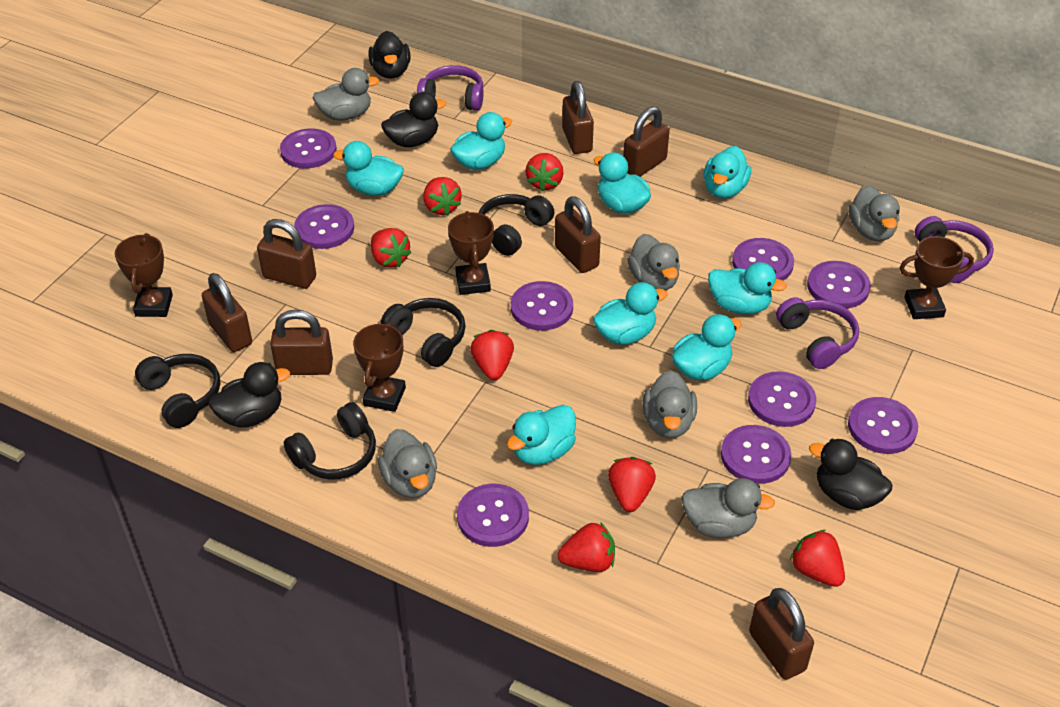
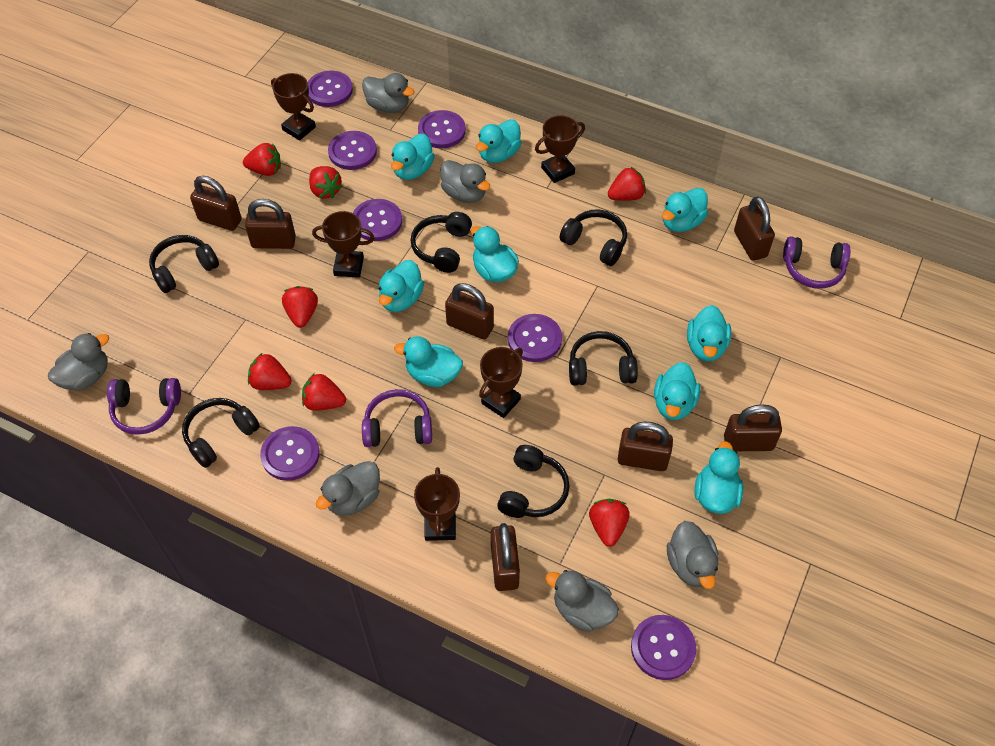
black duck: [209,362,290,428] [369,31,410,78] [381,92,446,147] [809,439,892,510] = 4 -> none = 0
black headphones: [135,354,220,428] [284,402,376,479] [381,298,466,367] [479,194,555,256] = 4 -> [149,235,219,293] [182,398,260,468] [411,212,472,273] [497,445,570,518] [560,209,627,266] [569,331,638,386] = 6
brown trophy: [115,233,173,317] [353,322,406,412] [448,211,494,295] [899,236,974,319] = 4 -> [271,73,316,141] [312,211,375,278] [414,467,460,541] [479,347,523,418] [535,115,585,183] = 5
purple button: [280,129,337,168] [294,204,354,249] [457,484,529,547] [511,281,573,331] [721,425,791,484] [732,238,794,281] [748,371,816,427] [807,261,871,309] [848,397,918,454] = 9 -> [260,426,320,481] [308,71,353,107] [328,131,377,170] [353,199,402,241] [418,110,466,148] [508,314,562,362] [631,615,696,680] = 7
turquoise duck: [333,141,404,196] [450,112,512,170] [507,405,576,465] [593,152,651,214] [593,282,668,345] [672,314,742,381] [703,146,751,199] [708,262,787,314] = 8 -> [379,260,424,312] [391,134,435,180] [394,336,463,387] [471,226,519,282] [476,119,522,163] [654,362,701,420] [662,188,708,232] [687,305,731,361] [695,441,743,514] = 9

